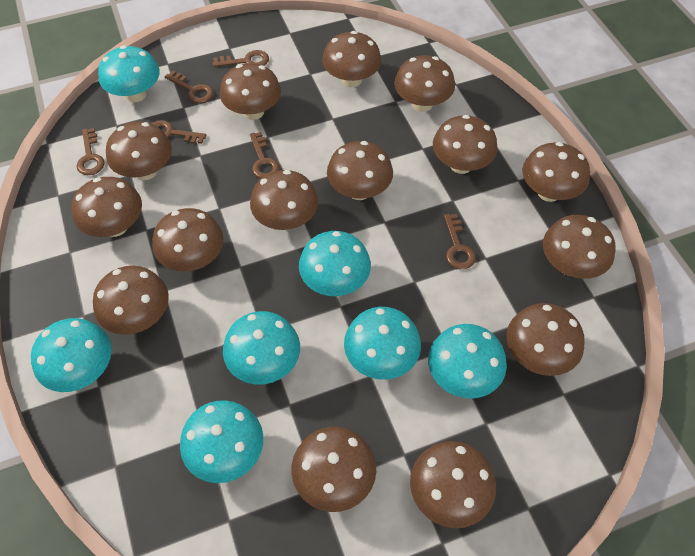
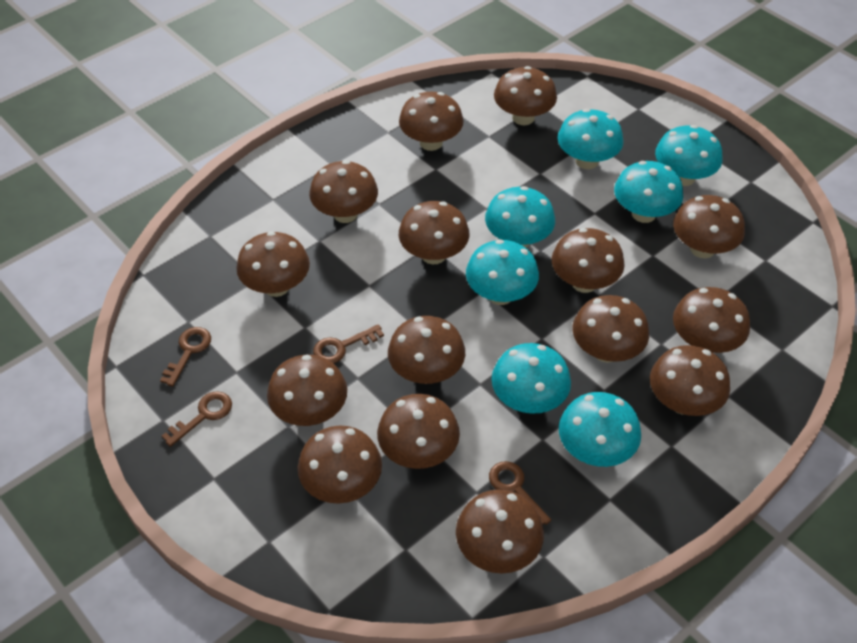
brown key: [77,128,104,175] [151,120,206,144] [165,71,214,103] [212,50,269,67] [250,132,280,179] [444,214,476,269] = 6 -> [160,327,211,387] [162,391,232,447] [313,324,384,363] [489,461,551,525] = 4

